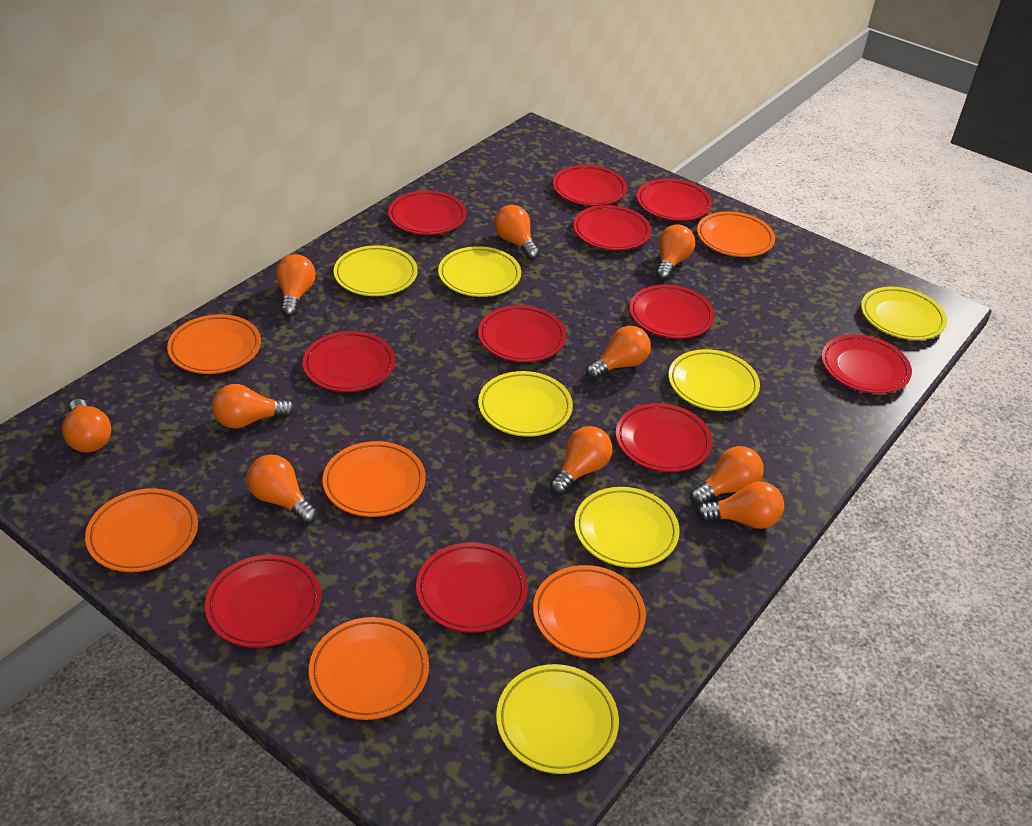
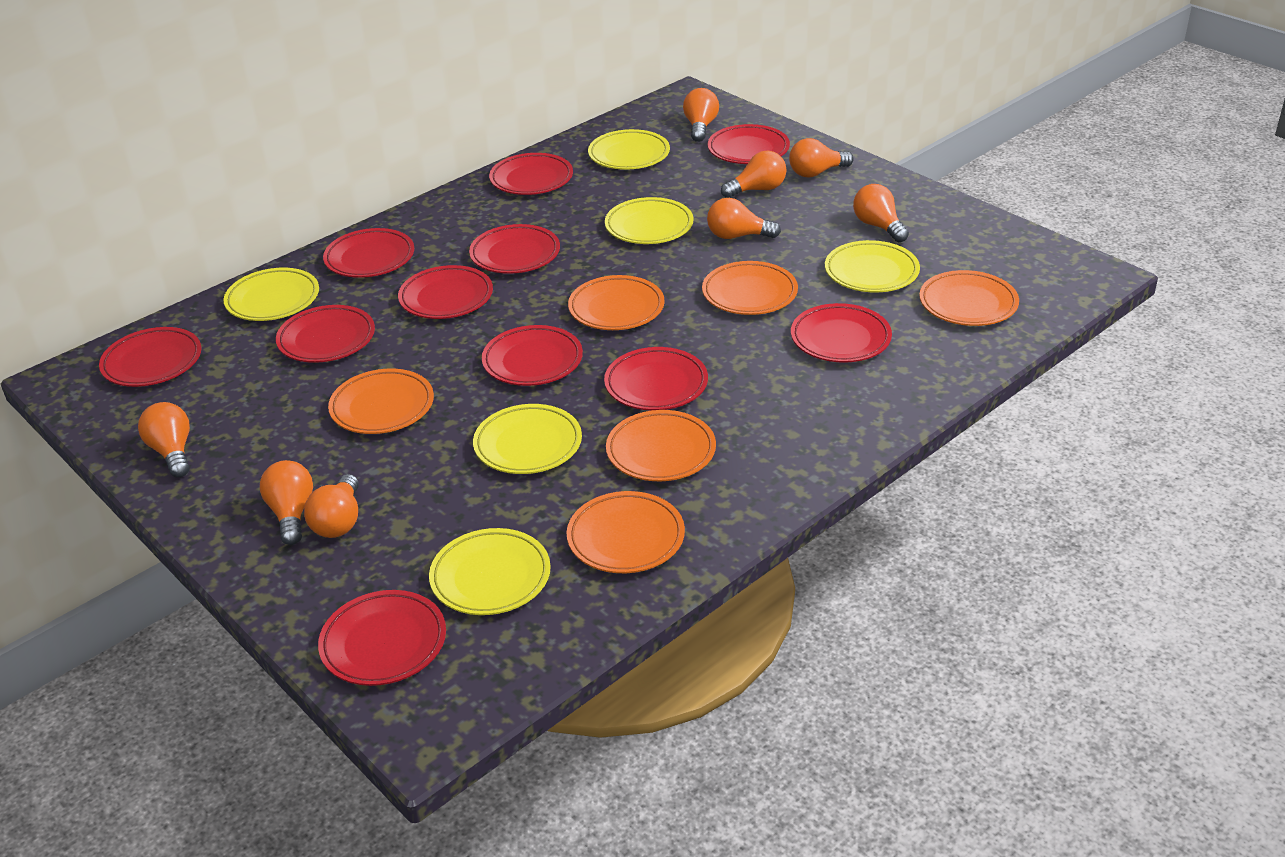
orange light bulb: [62,399,111,452] [212,384,295,429] [247,455,317,524] [276,254,316,317] [494,205,539,260] [550,426,612,494] [586,326,651,379] [656,224,695,280] [690,446,764,505] [696,481,784,529] = 10 -> [138,402,190,477] [260,460,313,545] [304,474,359,538] [683,88,719,142] [707,198,781,239] [721,150,787,198] [789,138,854,178] [853,184,909,242] = 8
yellow plate: [334,245,418,296] [438,246,521,297] [478,371,573,437] [496,664,619,774] [575,487,680,568] [669,349,760,411] [861,287,947,340] = 7 -> [223,268,319,321] [429,528,551,615] [473,404,582,474] [588,129,670,170] [605,197,693,244] [825,240,920,292] = 6

